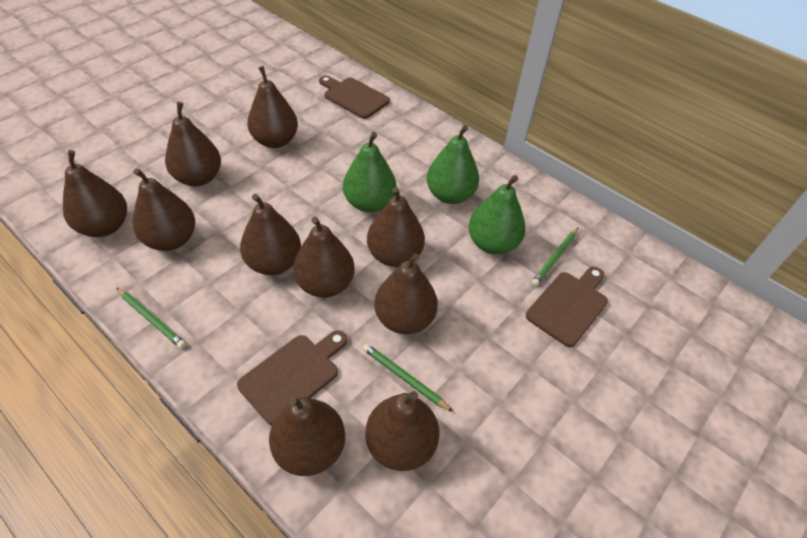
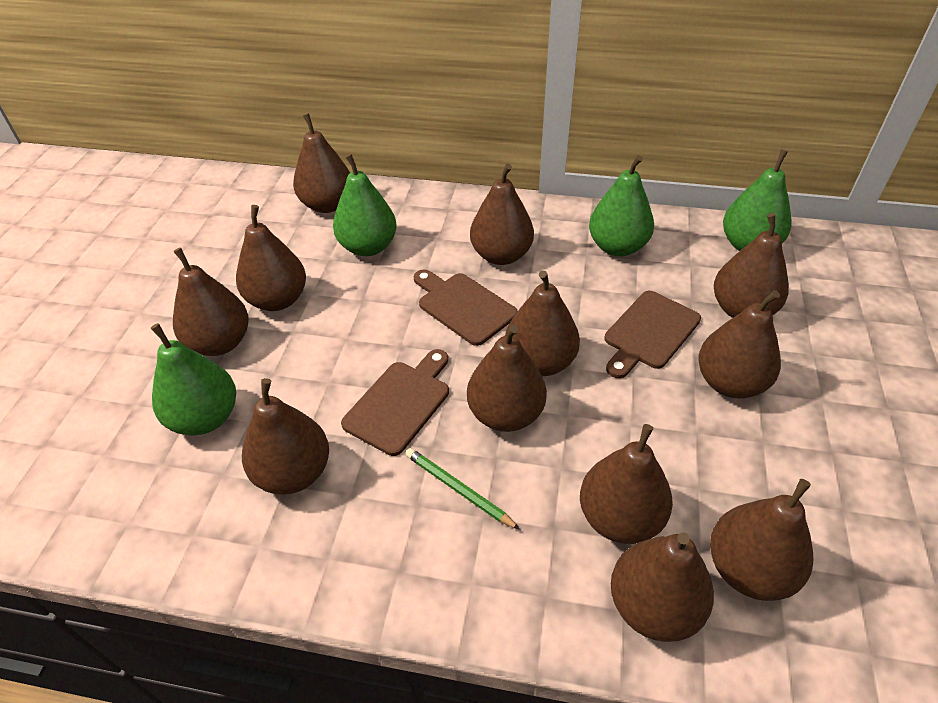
brown pear: [63,150,127,237] [133,168,195,251] [165,102,221,186] [240,194,301,275] [247,66,298,148] [269,397,345,476] [293,217,355,298] [365,391,439,471] [367,187,425,267] [374,253,438,334] = 10 -> [173,248,249,356] [236,205,306,311] [242,378,329,495] [293,113,350,213] [467,325,547,432] [470,164,534,265] [505,271,580,376] [580,424,673,544] [611,532,714,642] [698,290,781,398] [710,479,813,601] [714,213,789,318] = 12
green pear: [343,132,396,212] [427,125,479,204] [468,175,526,254] = 3 -> [150,323,236,435] [333,154,397,256] [589,155,654,256] [723,150,792,251] = 4
green pencil: [116,287,186,349] [362,343,453,412] [532,228,578,286] = 3 -> [405,448,520,530] = 1

